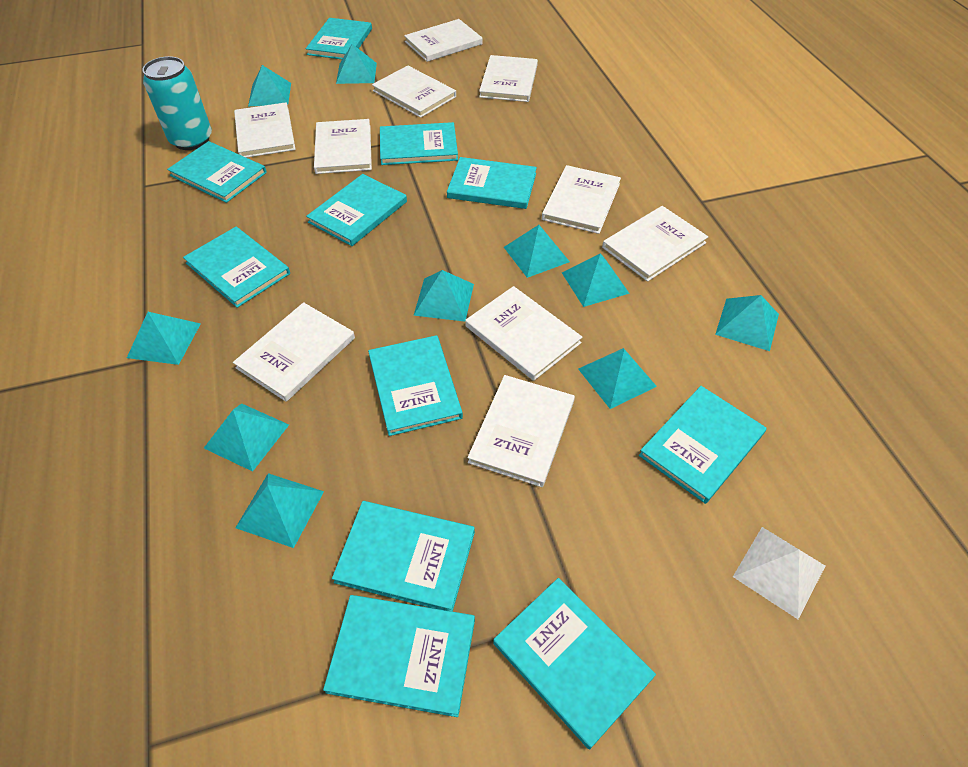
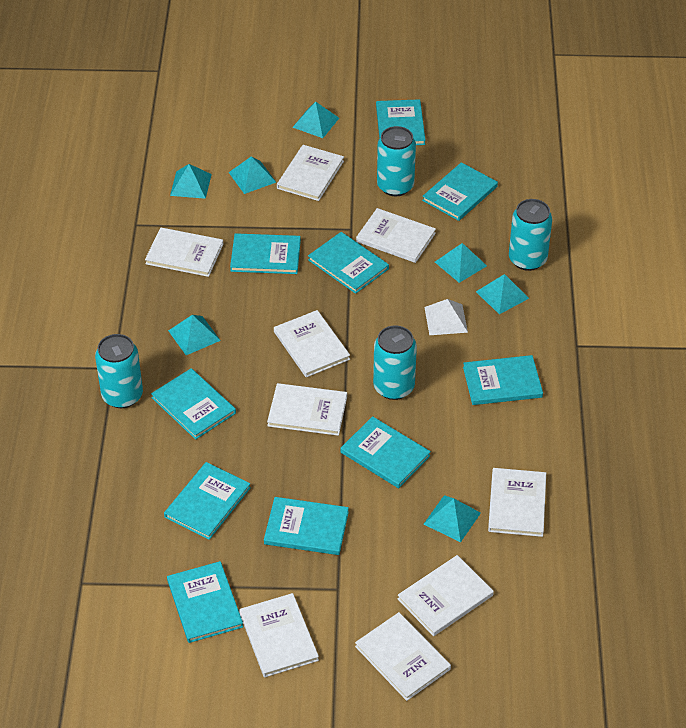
turquoise book: [167,141,267,203] [183,227,290,308] [306,18,372,59] [306,174,407,246] [323,595,475,717] [332,501,475,612] [368,335,463,436] [380,122,458,165] [447,157,537,209] [493,578,656,749] [639,386,767,504] = 11 -> [151,368,236,440] [164,462,251,540] [167,561,243,643] [230,233,301,274] [264,497,349,555] [308,232,389,294] [341,416,431,488] [376,99,425,145] [422,162,498,221] [463,355,543,405] = 10
turquoise can: [143,56,212,150] = 1 -> [95,334,143,408] [373,326,417,400] [377,126,416,196] [509,199,552,271] = 4
turquoise pyramid: [127,312,201,365] [204,403,289,472] [235,473,324,548] [248,65,291,106] [336,44,377,84] [413,270,474,322] [504,225,570,278] [562,253,630,307] [578,348,657,409] [715,295,779,351] = 10 -> [168,315,221,355] [170,164,212,199] [229,156,276,194] [293,102,339,138] [424,495,481,542] [435,243,487,283] [476,274,529,314] = 7
white book: [233,302,355,402] [234,102,296,158] [314,119,372,174] [372,65,456,118] [404,19,483,62] [465,286,582,381] [468,375,575,487] [479,55,538,102] [542,165,621,234] [602,206,708,282] = 10 -> [145,228,223,277] [239,593,319,677] [267,383,347,436] [274,310,350,377] [277,145,344,201] [355,612,451,701] [356,208,436,263] [398,555,494,636] [488,468,546,537] = 9

